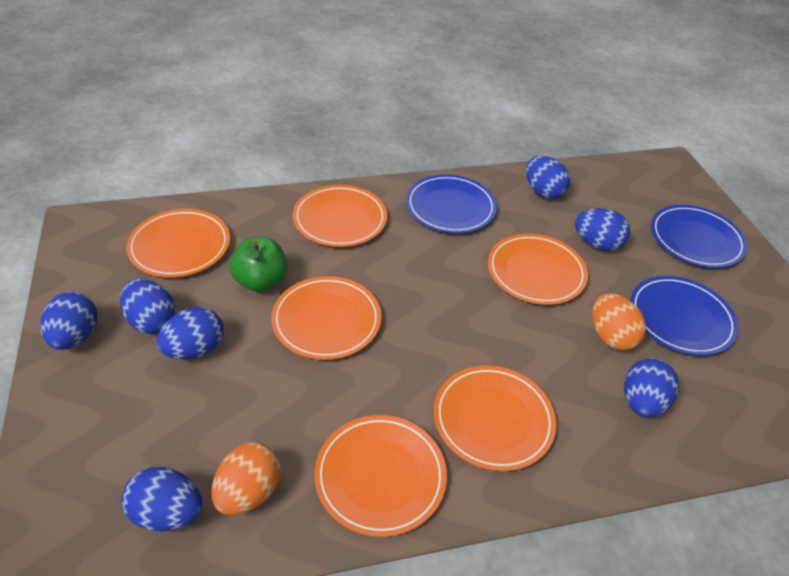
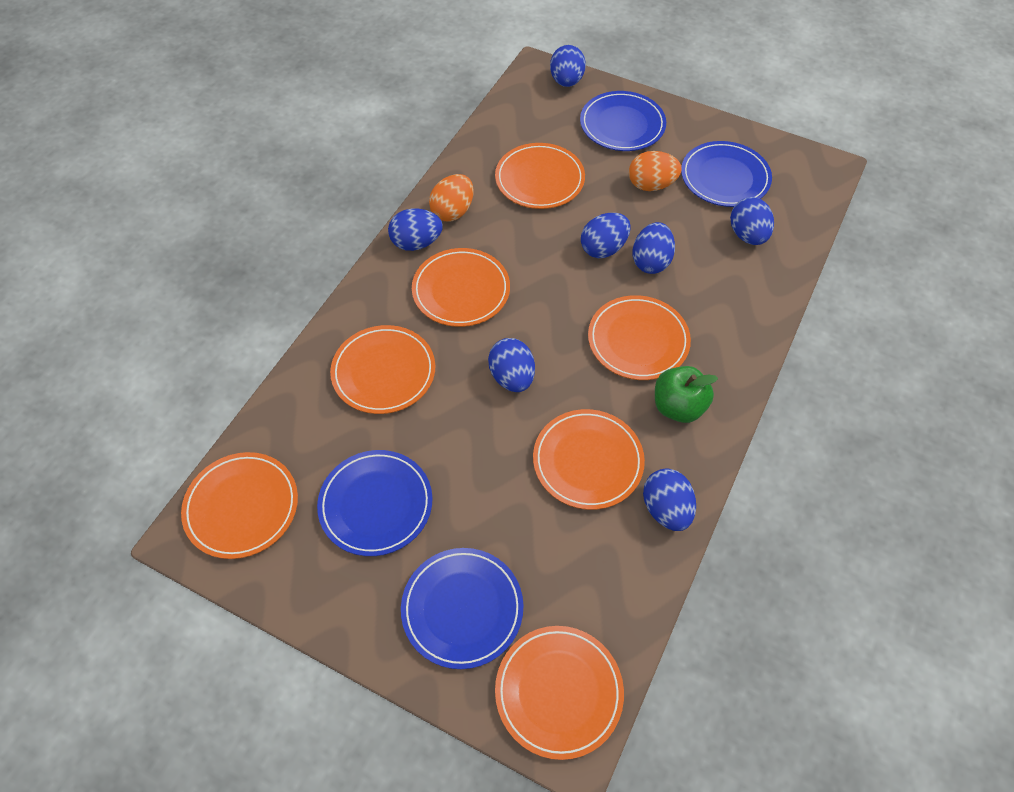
blue plate: [406,174,497,233] [630,276,739,356] [651,205,747,268] = 3 -> [317,450,433,556] [401,548,524,669] [580,91,666,151] [681,141,772,207] = 4
orange plate: [126,209,230,277] [271,276,382,360] [293,185,387,247] [314,415,447,537] [434,365,556,471] [488,234,588,305] = 6 -> [181,452,298,559] [330,325,435,414] [412,248,510,327] [495,143,585,209] [495,626,624,760] [533,409,645,510] [588,295,691,380] = 7

